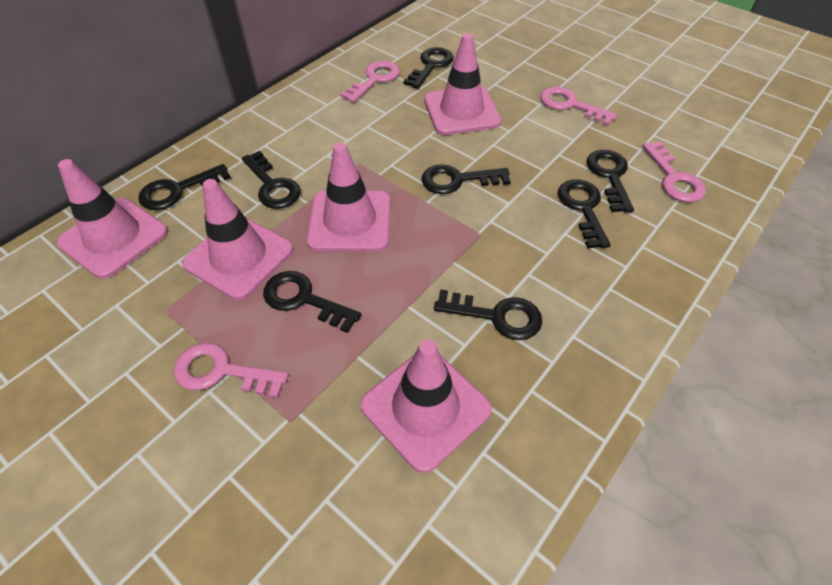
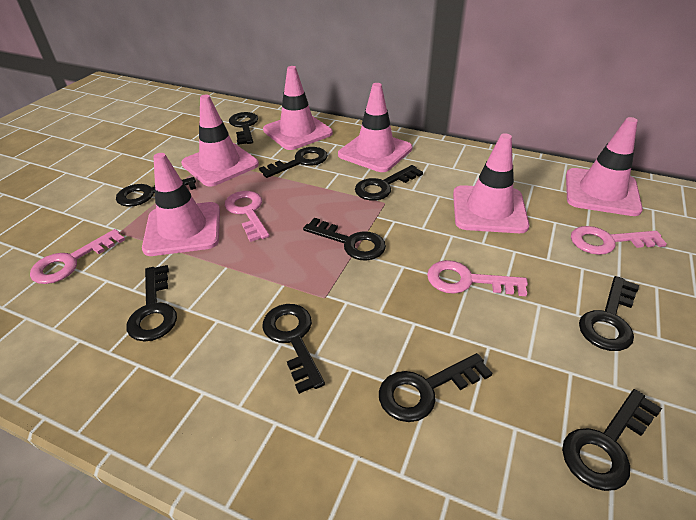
black key: [138,164,231,210] [242,151,301,209] [263,271,361,333] [403,47,454,89] [422,164,511,194] [434,289,542,340] [558,179,611,249] [587,150,634,213] = 8 -> [116,177,196,207] [127,265,177,342] [229,112,258,145] [259,147,328,178] [263,304,325,394] [303,218,386,261] [355,165,423,201] [379,353,492,422] [562,389,662,491] [579,276,639,351] = 10
pink traffic cone: [57,159,168,279] [182,179,293,300] [307,142,391,252] [360,340,492,473] [424,33,501,135] = 5 -> [142,153,220,256] [181,94,259,187] [263,66,333,150] [338,83,413,172] [453,133,529,233] [566,117,643,216] = 6

